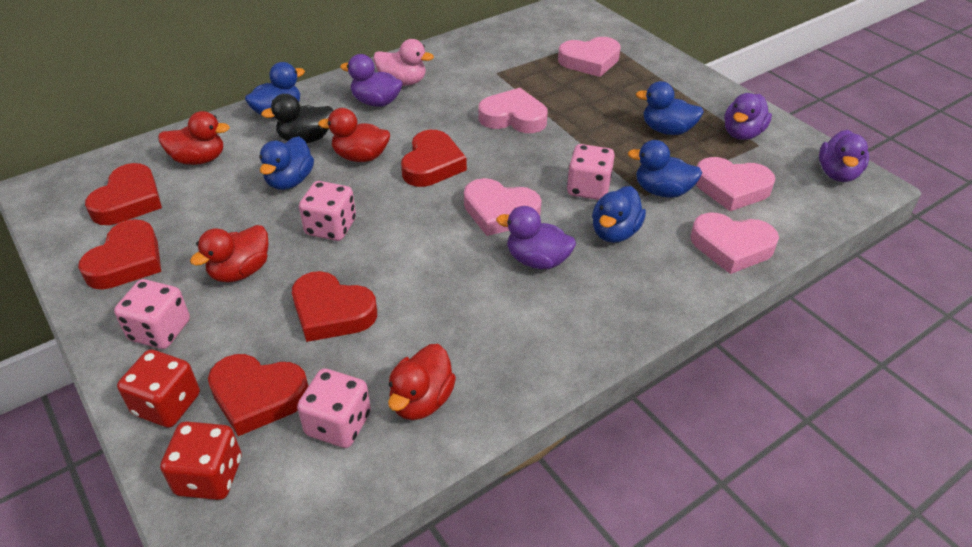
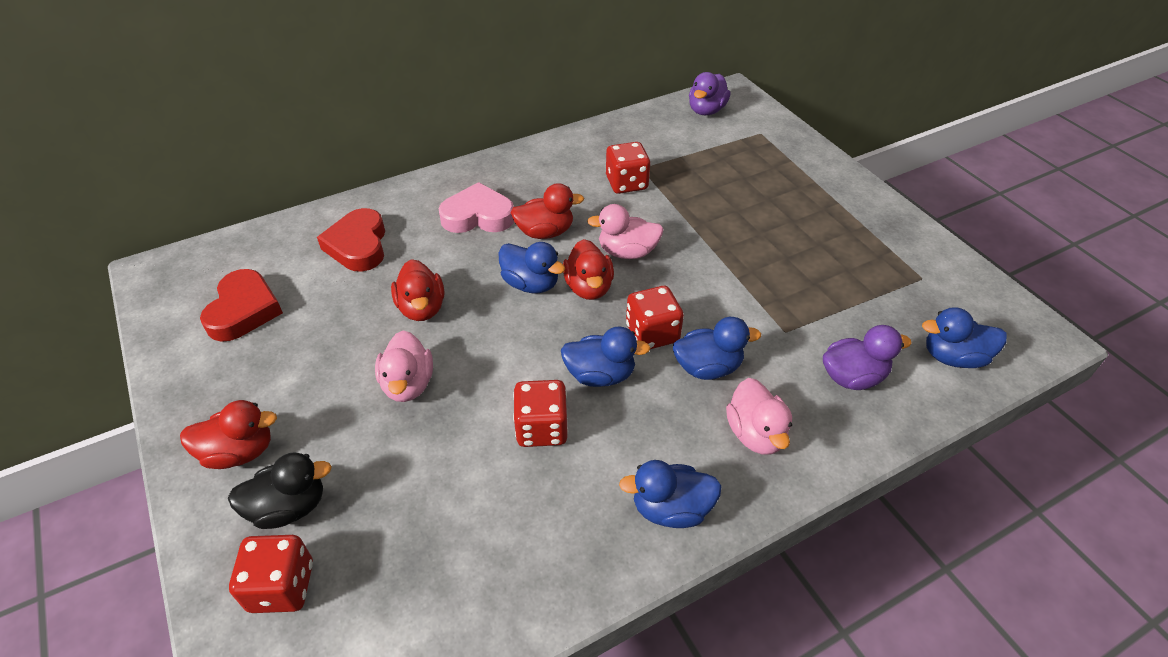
pink dice: [114,279,190,349] [297,368,371,448] [299,181,356,241] [567,144,615,200] = 4 -> none = 0
pink duck: [373,39,434,86] = 1 -> [375,331,433,402] [587,204,664,259] [726,378,792,455] = 3
pink heart: [464,178,542,236] [479,88,548,133] [558,37,621,77] [690,213,779,274] [695,157,775,211] = 5 -> [439,182,514,233] = 1
purple duck: [340,54,403,107] [496,206,576,269] [724,93,772,140] [819,130,869,182] = 4 -> [689,72,731,115] [823,325,912,390] = 2
red dice: [117,349,200,428] [160,421,241,500] = 2 -> [229,535,313,613] [513,380,568,447] [606,142,650,194] [626,286,684,349] = 4
red heart: [78,219,161,290] [85,163,162,225] [208,354,308,436] [292,271,377,342] [401,130,467,187] = 5 -> [200,269,283,342] [317,208,385,272] = 2

